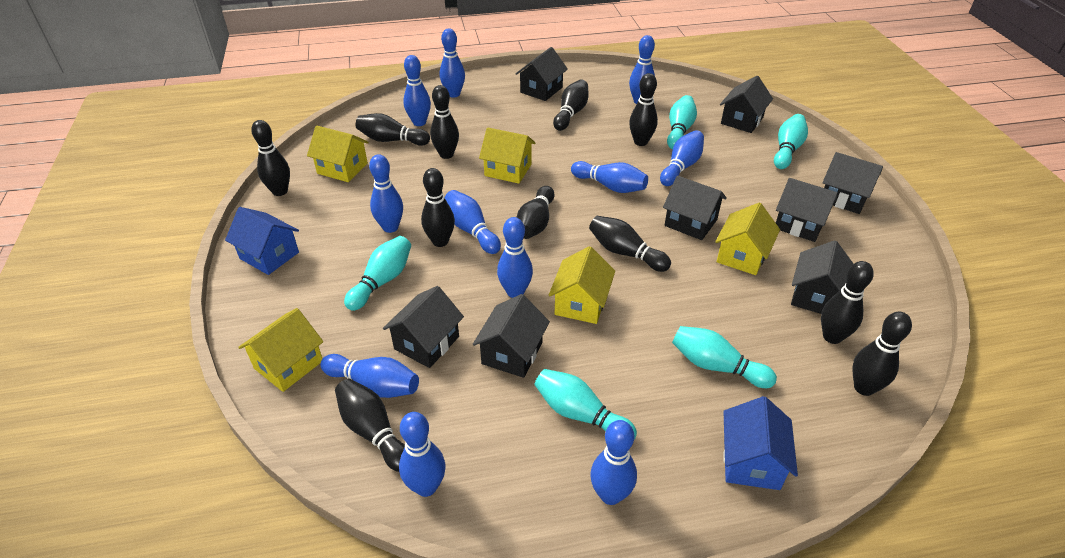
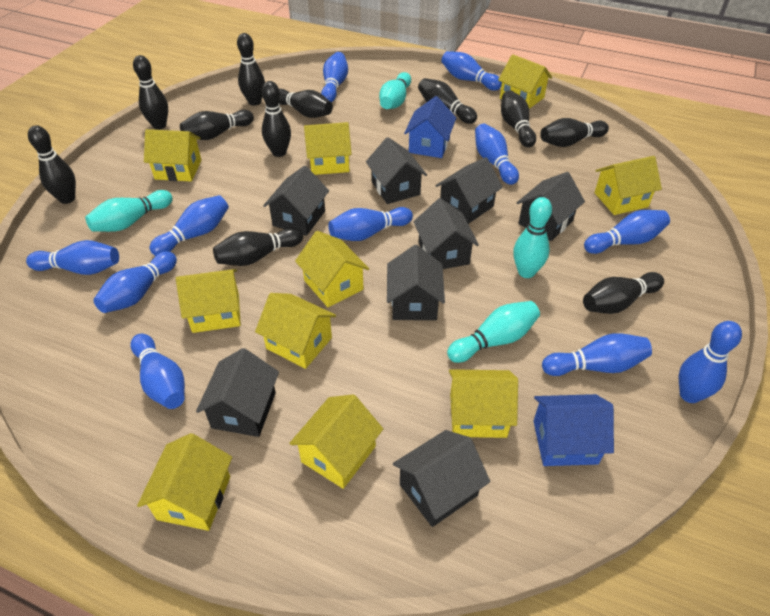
turquoise bowling pin: [344,236,411,311] [535,369,637,440] [667,95,697,149] [672,326,777,388] [774,114,808,169] = 5 -> [85,190,173,232] [379,72,411,109] [447,301,540,363] [513,197,552,278] = 4
yellow house: [238,308,324,392] [307,126,369,182] [479,128,535,184] [549,246,615,324] [715,203,780,275] = 5 -> [137,433,232,531] [144,129,201,181] [176,269,241,333] [255,293,336,369] [289,394,383,489] [295,231,369,307] [304,122,352,175] [449,369,518,438] [498,54,552,109] [594,156,662,215] = 10

